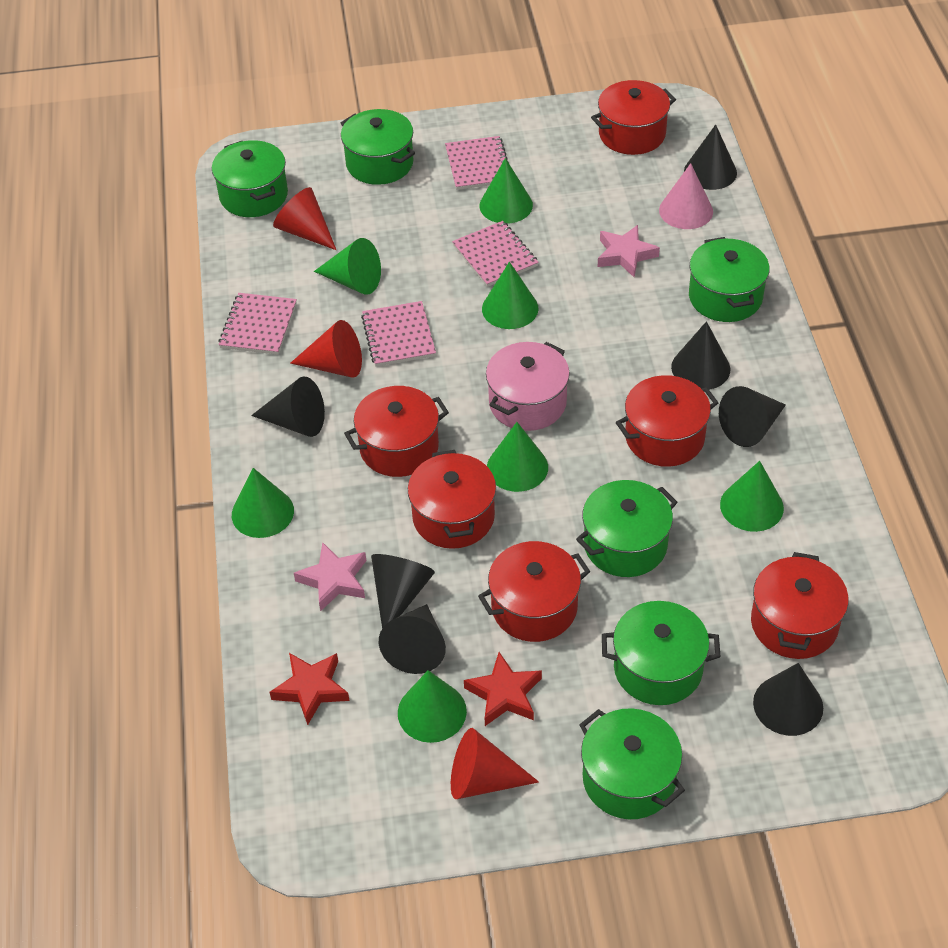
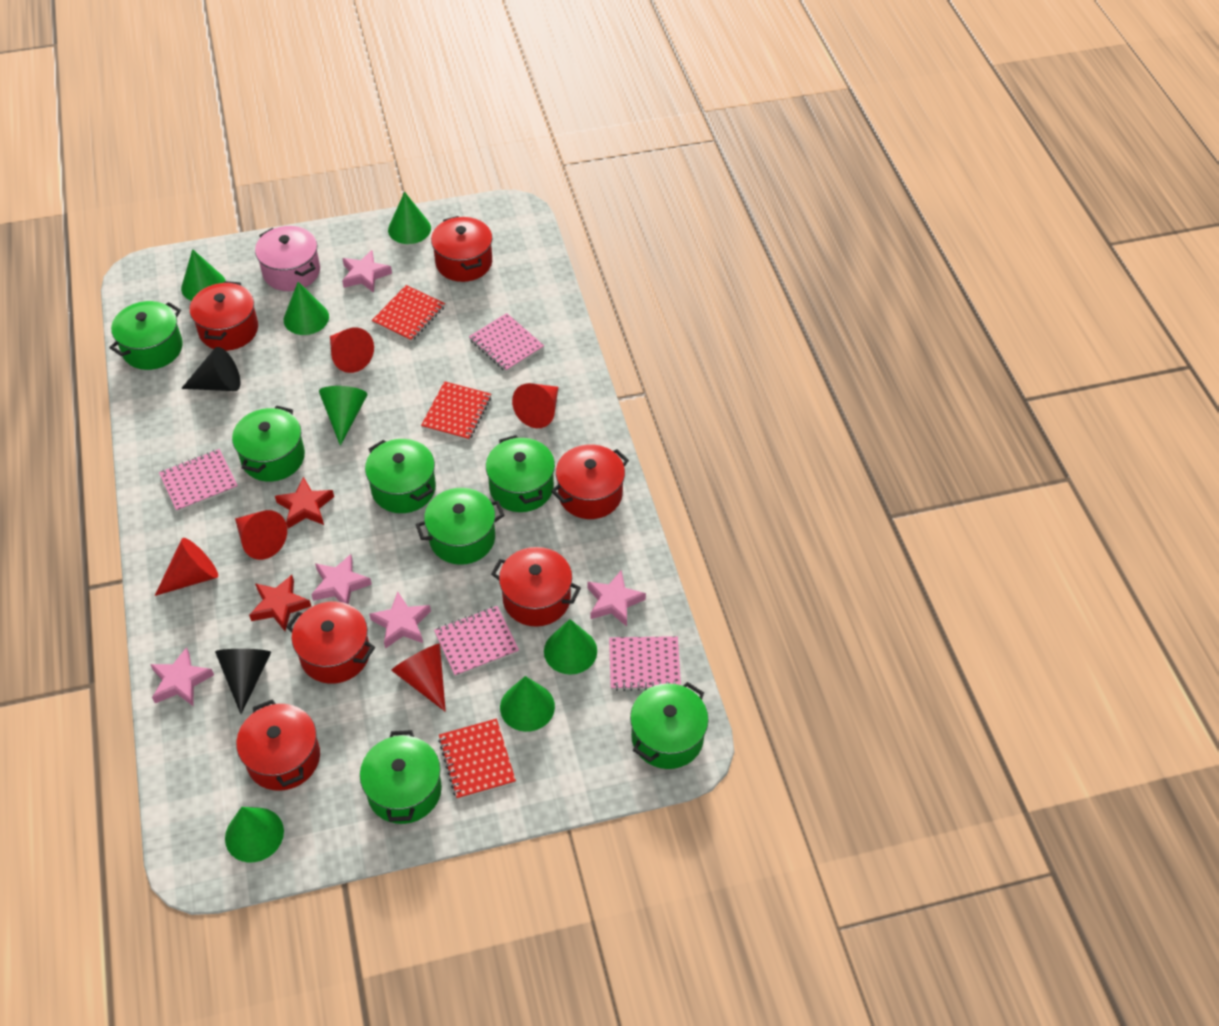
black cone: [251,376,325,437] [371,554,435,629] [379,604,446,674] [671,321,730,390] [684,125,737,190] [719,386,786,447] [753,663,823,736] = 7 -> [181,347,240,391] [215,649,271,714] = 2
green pot: [212,140,288,217] [341,109,415,185] [576,480,677,577] [579,708,685,819] [602,601,721,705] [689,237,770,322] = 6 -> [109,301,183,370] [232,405,305,481] [360,730,442,824] [365,439,436,513] [416,488,505,565] [486,435,555,512] [630,682,708,769] = 7
pink cone: [659,163,713,229] = 1 -> none = 0
pink star: [294,542,366,611] [598,225,660,277] = 2 -> [150,647,214,706] [311,554,372,604] [342,250,392,293] [369,592,431,649] [587,570,646,626] = 5
red cone: [273,187,336,250] [290,320,362,378] [451,728,539,799] = 3 -> [155,538,218,596] [235,510,287,560] [330,327,374,373] [391,644,446,712] [512,383,558,428] = 5
red notebook: none = 0 -> [372,285,445,342] [421,381,491,441] [438,719,516,800] = 3

